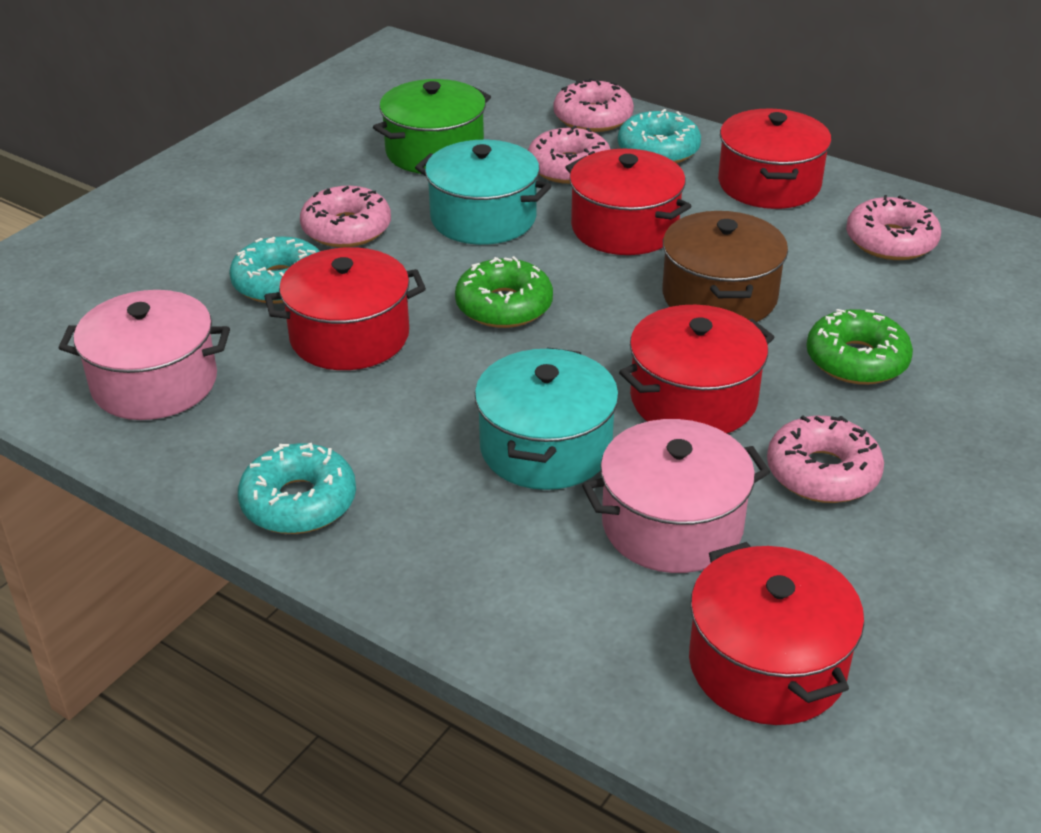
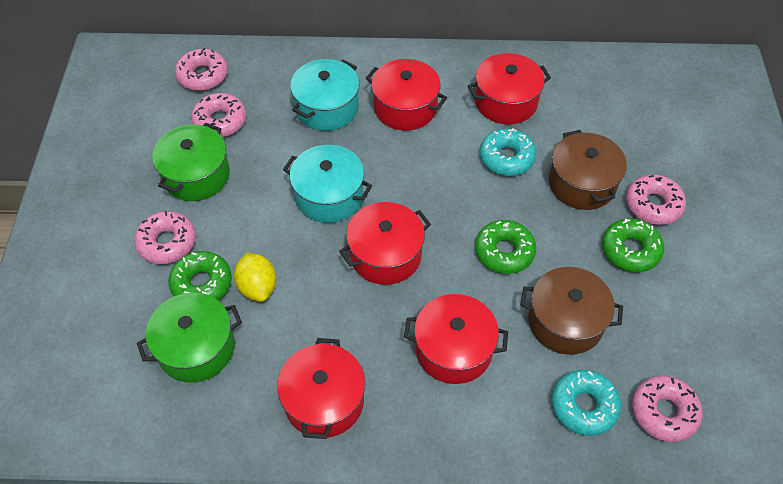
brown pot: [662,211,788,322] = 1 -> [520,267,623,355] [549,130,627,210] = 2
green donut: [455,256,553,328] [806,309,913,385] = 2 -> [168,251,232,300] [475,220,536,274] [602,218,664,272] = 3
green pot: [373,79,491,174] = 1 -> [137,293,242,383] [152,123,230,201] = 2
pink pot: [59,290,230,420] [582,419,770,573] = 2 -> none = 0
turquoise donut: [229,236,320,304] [238,443,356,534] [618,109,701,164] = 3 -> [480,129,536,176] [552,370,621,436] = 2
yellow lemon: none = 0 -> [234,252,276,302] = 1

